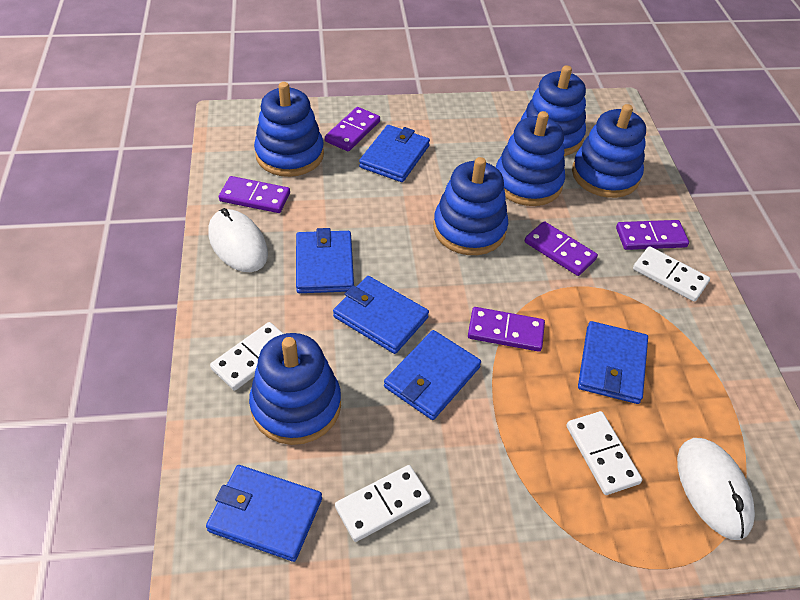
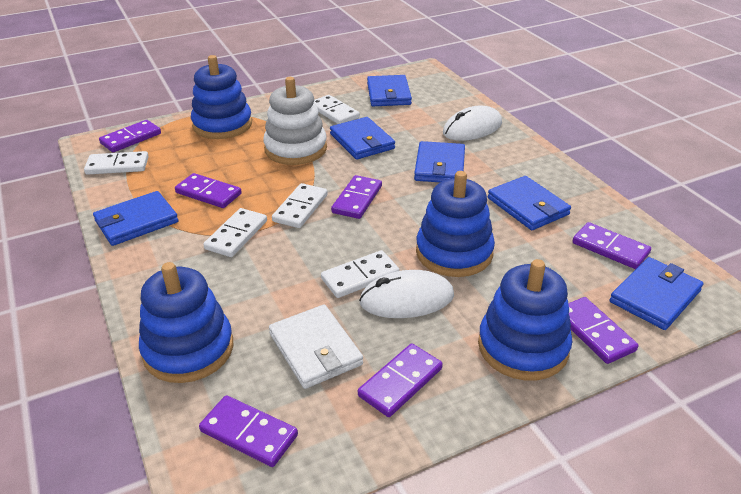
blue stacking toy: [249,333,341,445] [254,82,324,177] [433,157,508,255] [496,111,565,206] [520,65,586,156] [572,104,646,198] = 6 -> [139,262,233,383] [191,55,252,139] [416,171,495,277] [478,259,572,381] = 4
purple domino: [219,176,290,213] [325,107,380,151] [468,307,545,352] [524,221,598,276] [616,220,689,250] = 5 -> [99,120,161,152] [175,173,242,208] [199,395,298,467] [331,175,382,219] [358,344,443,417] [568,297,638,364] [572,222,651,269] = 7
white domino: [210,322,284,391] [335,465,431,542] [567,411,642,495] [633,246,710,302] = 4 -> [84,151,149,175] [204,208,267,257] [272,183,328,228] [314,95,360,124] [321,250,400,298] = 5
white stacking toy: none = 0 -> [263,77,327,165] = 1
white wallet: none = 0 -> [269,305,363,389] = 1

